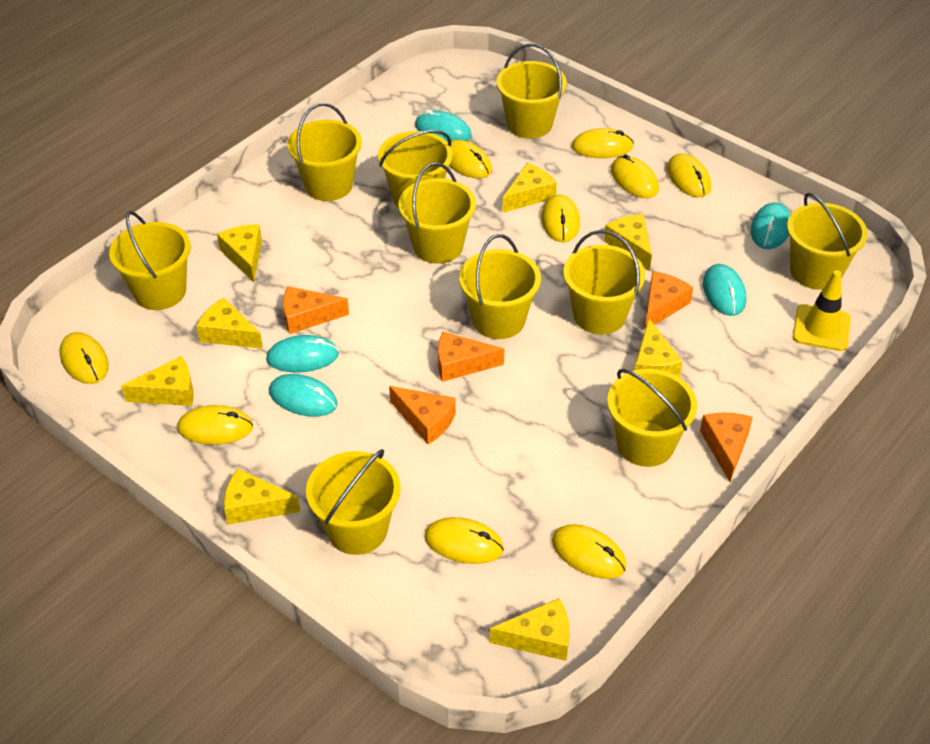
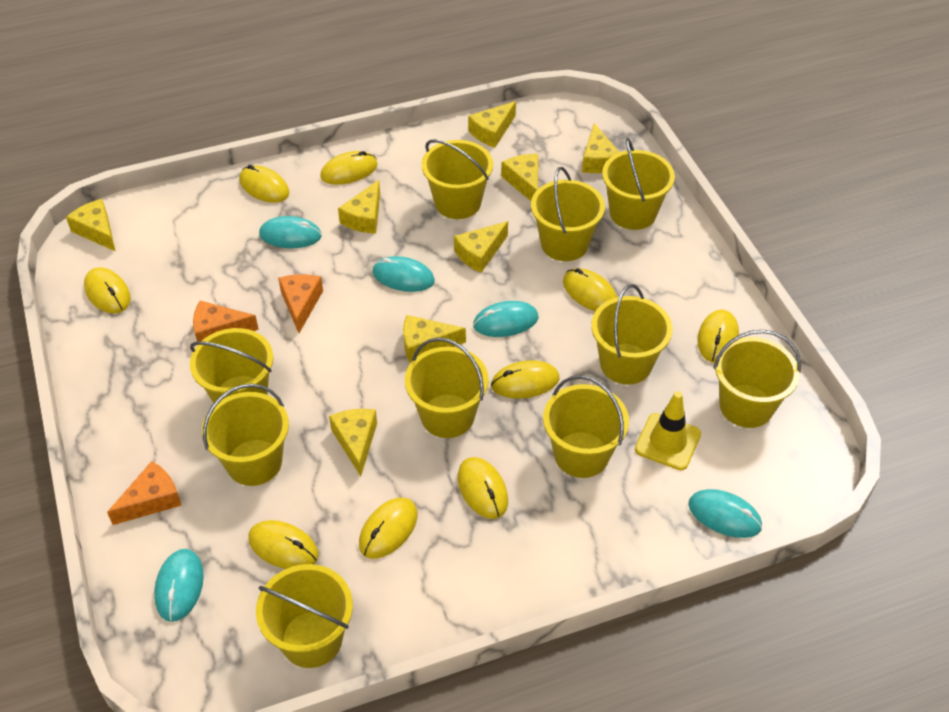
orange cheese: [283,286,349,334] [389,386,456,444] [438,332,504,382] [645,271,693,329] [700,413,753,482] = 5 -> [107,461,182,525] [193,301,259,342] [278,274,323,333] = 3

